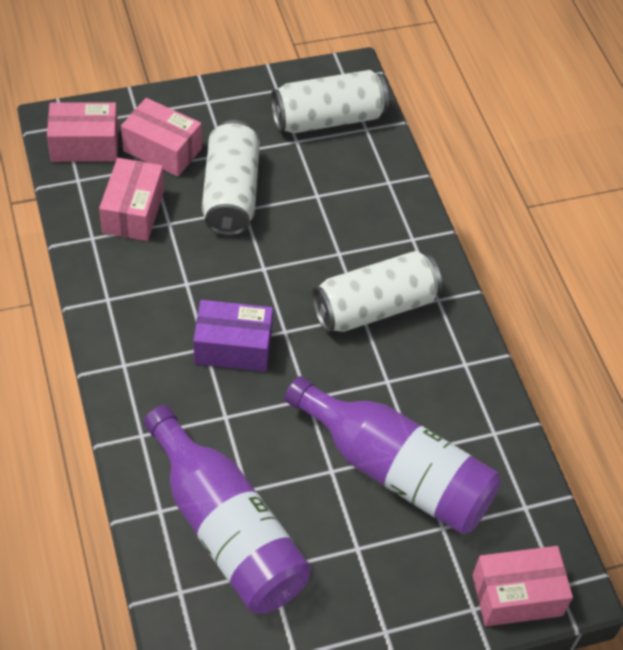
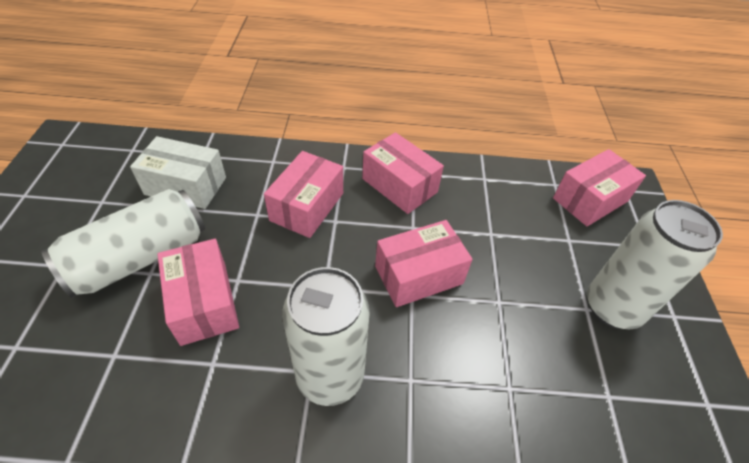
pink box: [47,102,119,162] [99,158,164,241] [121,98,202,177] [472,546,573,626] = 4 -> [157,239,239,346] [264,151,343,238] [362,132,444,214] [375,220,473,307] [553,149,646,226] = 5
purple bottle: [144,405,311,613] [285,376,501,534] = 2 -> none = 0
purple box: [193,300,273,372] = 1 -> none = 0
white box: none = 0 -> [130,136,226,209] = 1

